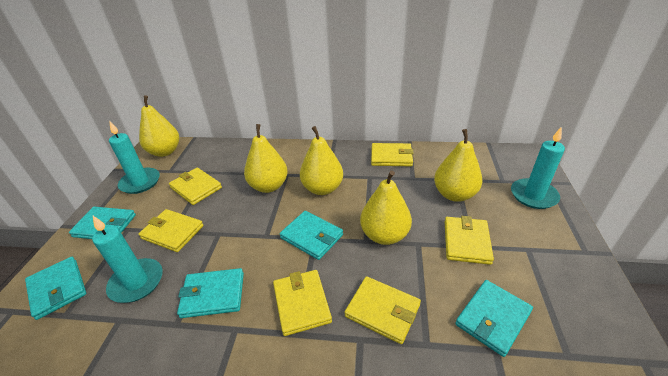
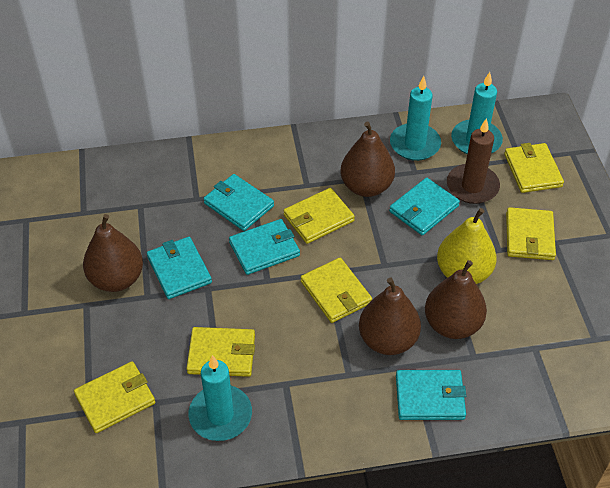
brown candle: none = 0 -> [447,118,500,204] = 1
brown pear: none = 0 -> [83,214,143,292] [341,122,395,197] [359,277,421,355] [425,260,487,339] = 4
yellow pear: [139,95,179,157] [244,124,288,193] [300,126,343,195] [360,171,412,245] [434,129,482,202] = 5 -> [437,208,497,284] = 1

